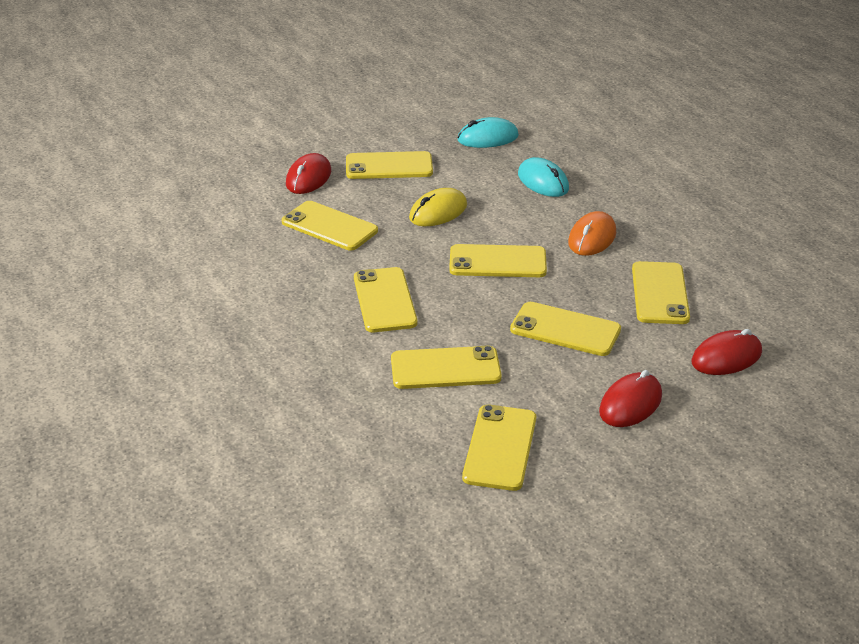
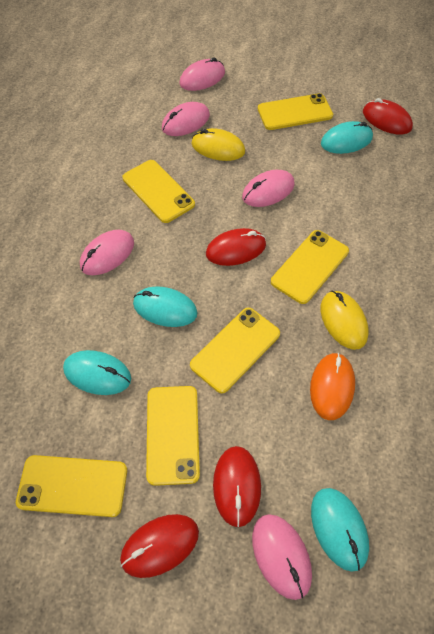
pink mouse: none = 0 -> [80,230,134,275] [162,102,210,136] [180,57,225,91] [242,170,295,207] [252,514,312,600] = 5
red mouse: [286,153,331,194] [599,370,662,427] [691,329,762,375] = 3 -> [120,514,199,578] [206,228,266,266] [213,446,261,527] [363,98,413,134] = 4
turquoise mouse: [458,117,519,148] [518,157,569,197] = 2 -> [63,350,131,395] [133,286,198,327] [311,488,369,572] [321,121,373,154] = 4
yellow mouse: [409,188,467,226] = 1 -> [191,128,245,161] [321,291,369,350] = 2
yellow phone: [282,201,378,250] [346,151,433,179] [354,267,417,332] [391,346,502,389] [449,244,547,277] [462,404,536,491] [510,302,621,356] [632,261,690,324] = 8 -> [16,455,127,517] [123,160,195,223] [146,386,200,486] [190,308,280,393] [258,93,333,130] [271,230,349,304] = 6

